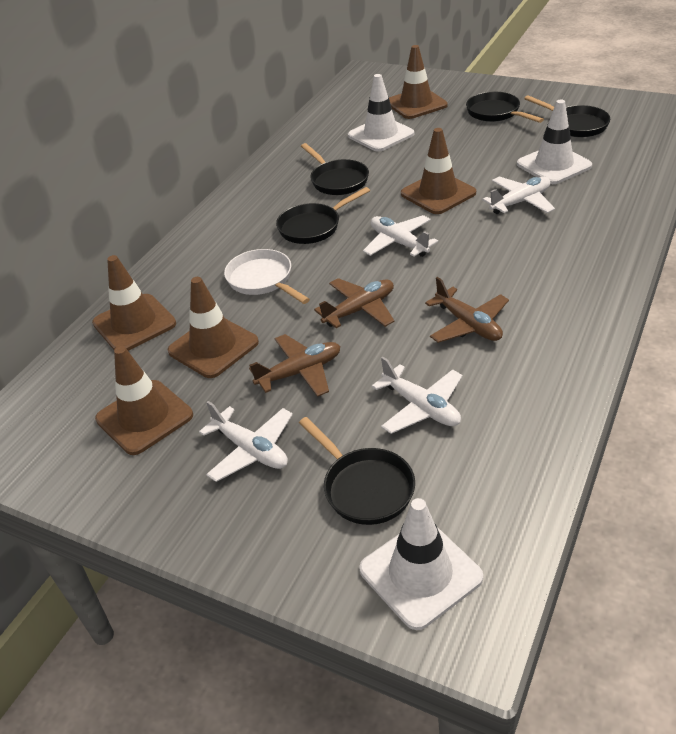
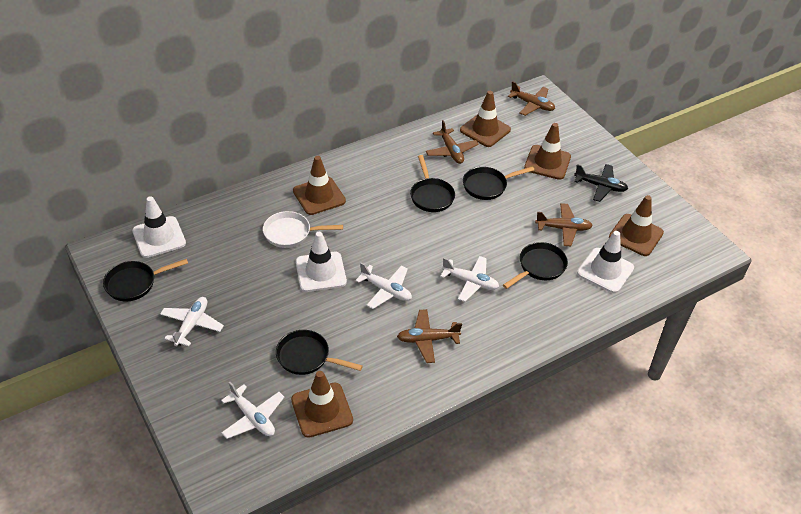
black plane: none = 0 -> [574,164,628,202] = 1
brown plane: [249,334,340,397] [314,278,395,328] [425,277,509,343] = 3 -> [397,309,462,363] [426,120,479,164] [508,81,555,116] [535,203,593,246] = 4

